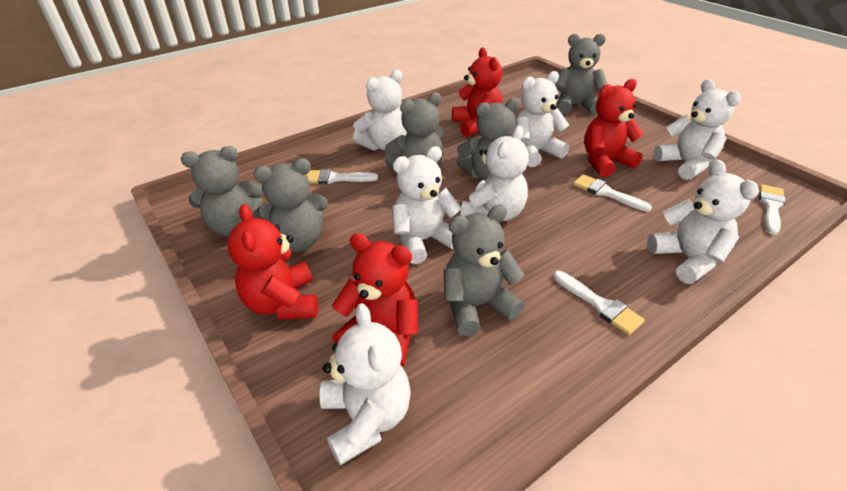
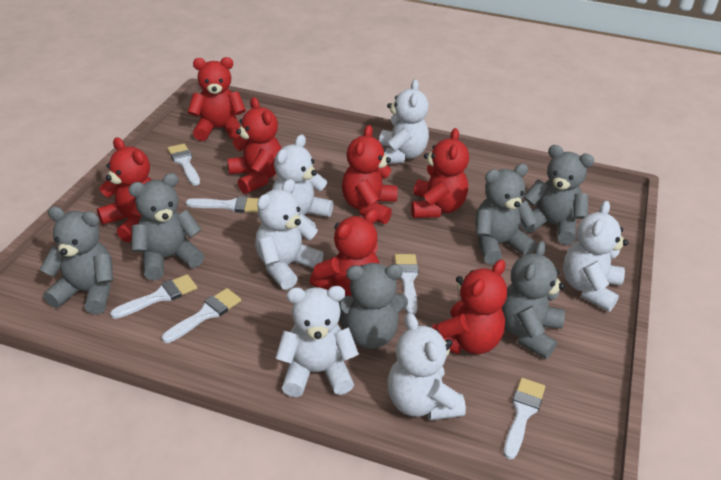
red teddy bear: [227,204,318,320] [332,233,418,367] [452,48,502,137] [584,79,644,177] = 4 -> [97,137,152,243] [188,57,246,141] [227,97,282,194] [310,209,380,296] [342,125,398,224] [411,128,469,218] [432,260,507,354] = 7
white brush: [306,169,378,184] [553,271,645,335] [573,174,652,212] [759,184,786,235] = 4 -> [110,274,197,319] [162,288,241,343] [167,144,200,186] [186,196,259,213] [394,254,419,314] [504,378,545,459] = 6
white teddy bear: [320,303,411,465] [353,70,407,151] [392,146,462,264] [460,126,529,221] [514,71,569,167] [647,159,759,284] [653,79,741,180] = 7 -> [255,179,324,290] [272,134,333,236] [275,286,359,397] [379,79,429,164] [388,313,466,421] [563,201,628,312] = 6

